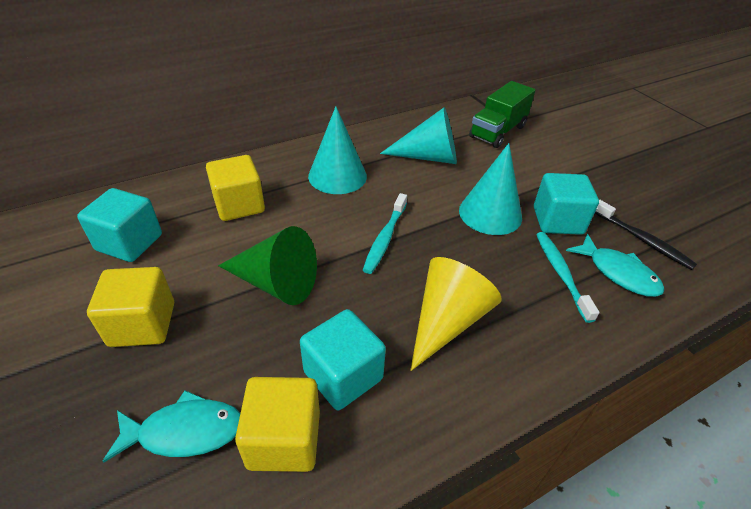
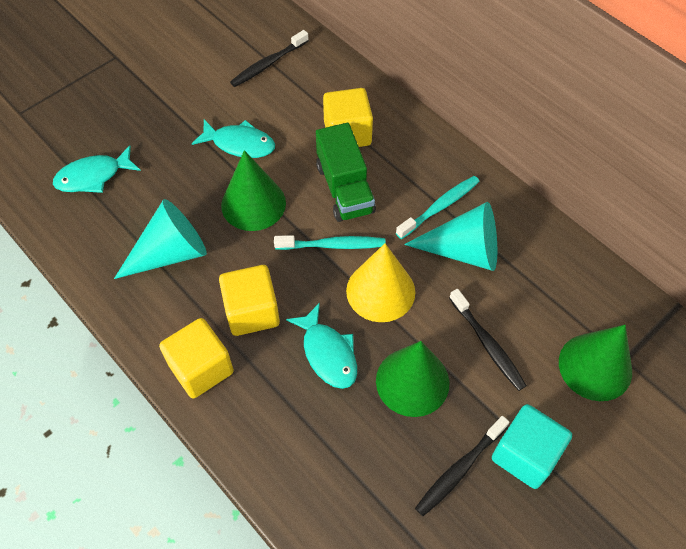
black toothbrush: [595,200,697,270] = 1 -> [230,30,309,87] [415,416,509,516] [449,289,527,391] = 3
green cone: [218,226,317,305] = 1 -> [221,150,286,231] [376,341,450,417] [559,325,632,401] = 3
turquoise cone: [308,107,367,194] [380,107,457,164] [459,143,522,235] = 3 -> [114,199,207,279] [404,202,497,271] = 2
turquoise cube: [77,188,162,262] [300,309,386,410] [534,173,599,235] = 3 -> [492,404,572,489] = 1
turquoise fish: [102,390,240,463] [566,234,665,297] = 2 -> [53,145,141,193] [192,120,275,158] [286,303,357,389] = 3

